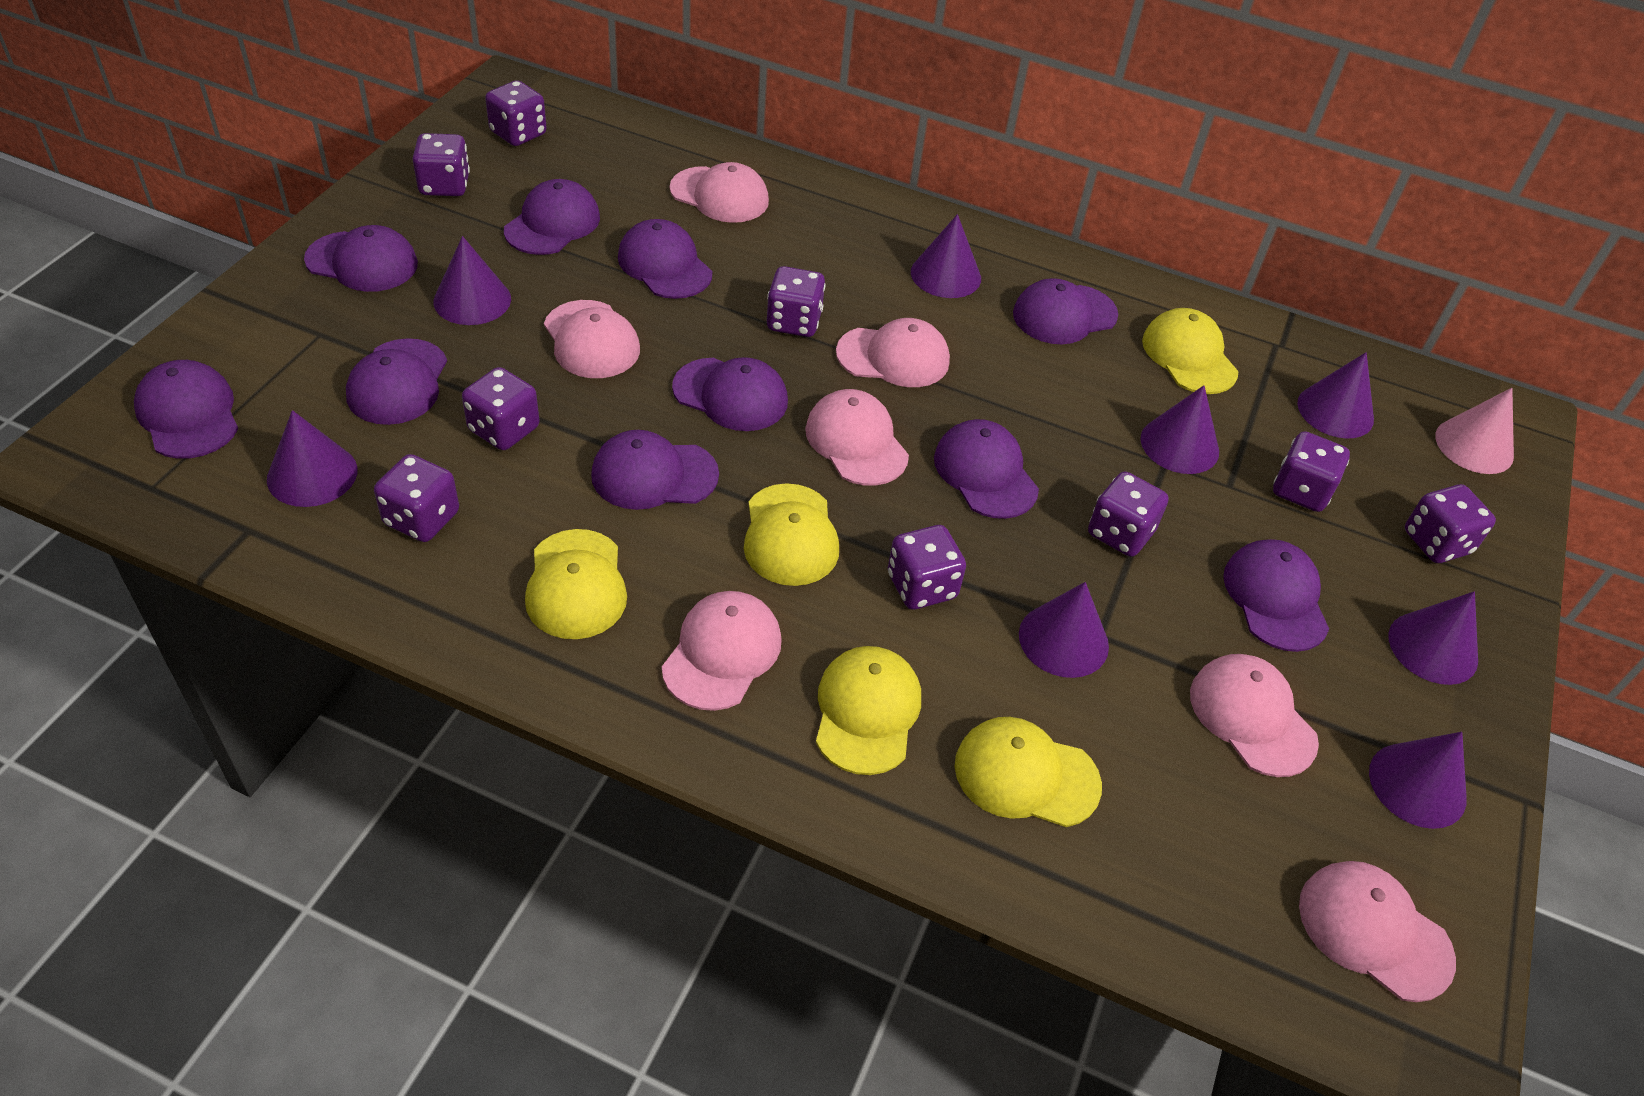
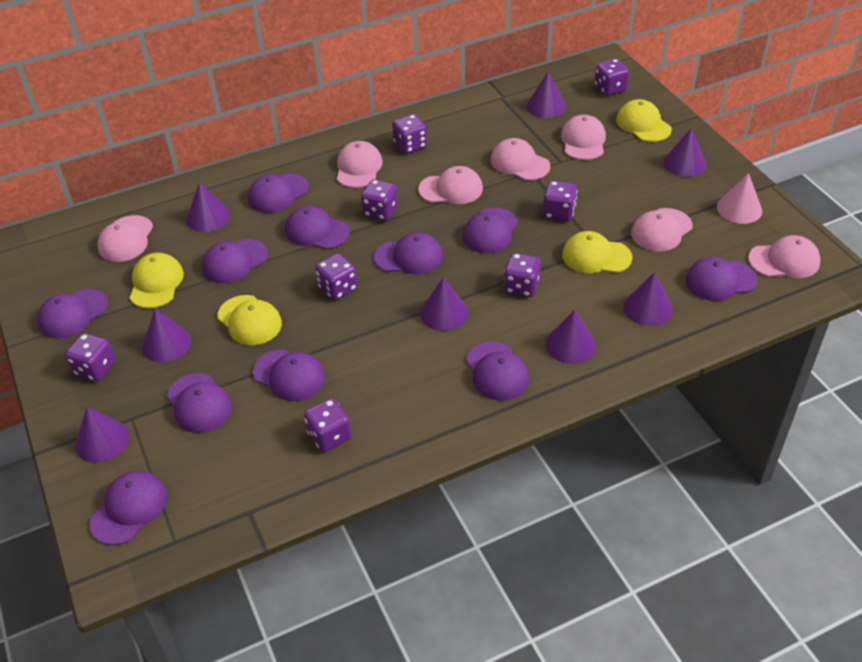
purple cap: [134,360,238,459] [304,225,418,292] [346,338,447,425] [504,179,600,255] [591,430,719,510] [618,219,712,299] [672,357,788,431] [934,419,1039,519] [1013,278,1118,344] [1223,539,1329,652] = 10 -> [37,289,108,338] [89,471,167,545] [167,373,232,433] [202,239,268,283] [248,173,309,213] [253,349,325,401] [285,206,350,249] [374,232,443,274] [463,208,518,253] [466,342,529,401] [686,257,758,301] = 11
purple dice: [374,454,459,542] [412,133,470,196] [462,367,540,450] [485,80,547,146] [767,266,826,337] [888,525,966,610] [1088,472,1169,557] [1273,431,1350,512] [1405,484,1496,563] = 9 -> [65,333,116,381] [304,398,352,452] [315,253,358,300] [361,180,398,221] [392,114,427,154] [504,253,541,297] [543,181,577,221] [594,59,629,96] = 8
yellow cap: [525,529,627,639] [744,483,839,586] [816,646,921,775] [955,717,1102,827] [1142,308,1239,394] = 5 -> [130,253,184,309] [217,295,282,345] [562,231,632,273] [616,99,672,142] = 4

